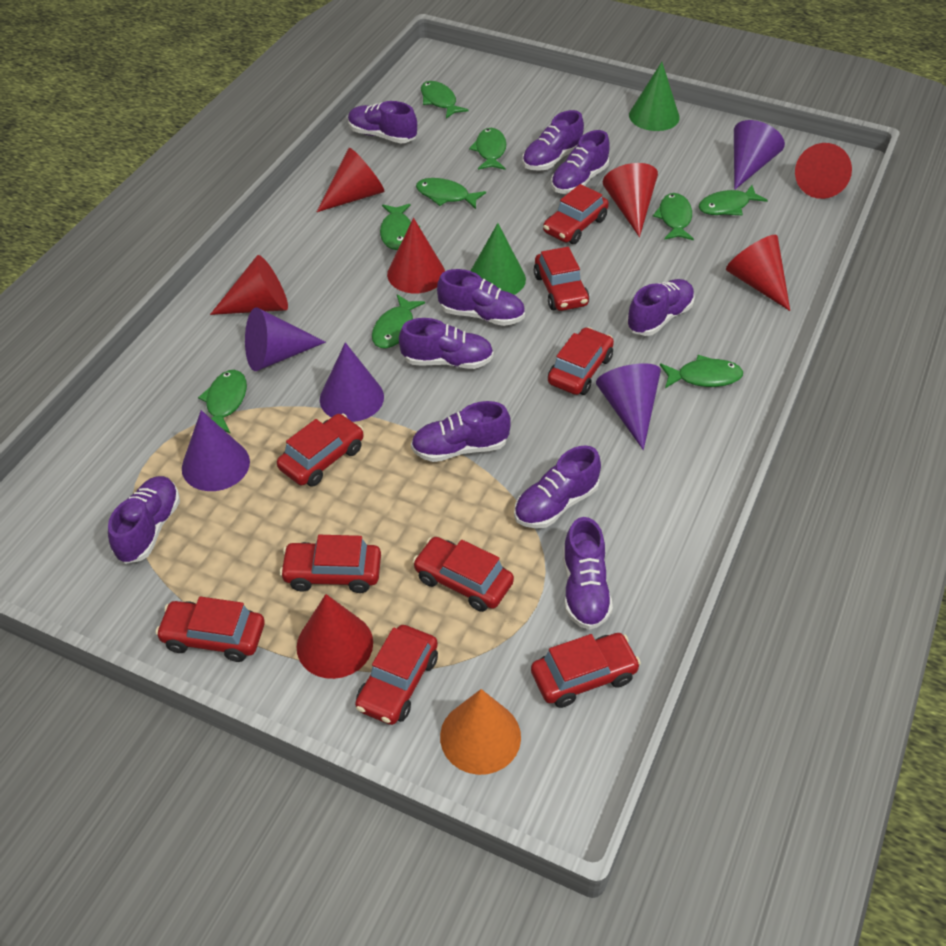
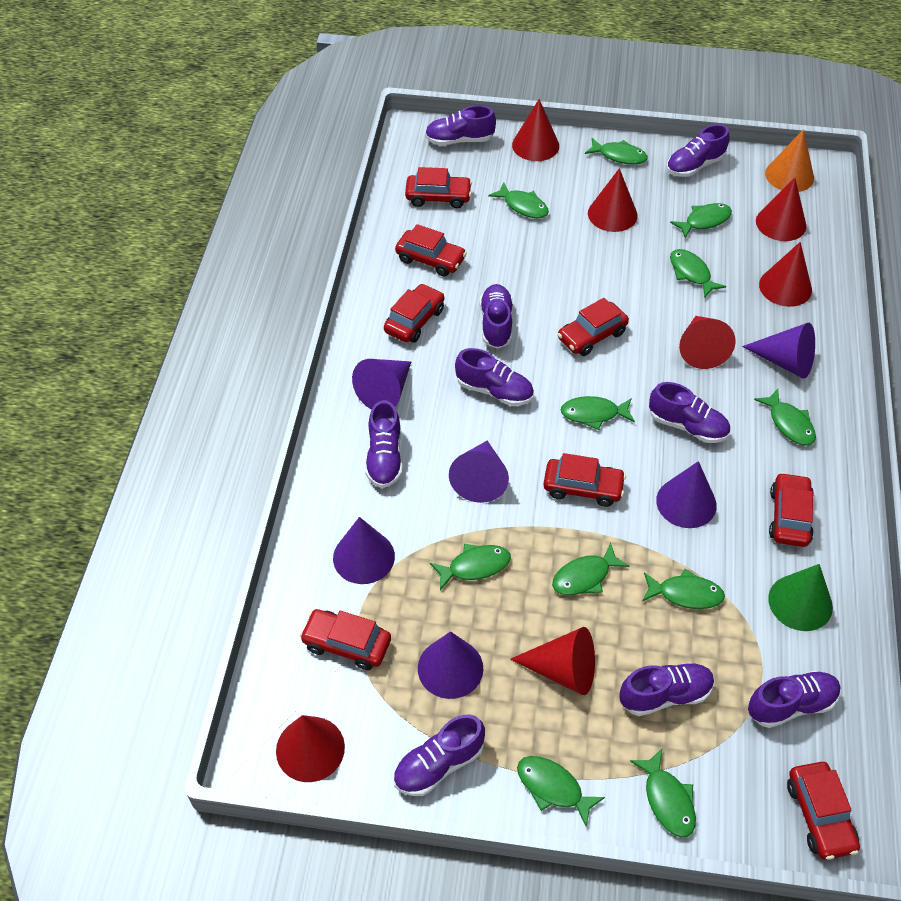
green cone: [471,223,526,295] [629,62,680,131] = 2 -> [768,564,833,631] = 1
green fish: [198,370,247,434] [372,294,425,349] [380,204,420,250] [416,178,486,209] [421,81,469,118] [469,128,506,170] [653,193,694,240] [660,355,743,388] [698,185,768,216] = 9 -> [430,544,511,590] [488,182,549,218] [517,756,605,827] [552,543,629,595] [560,396,635,430] [585,138,648,165] [630,749,696,837] [642,569,725,609] [670,203,732,238] [670,249,726,298] [754,389,816,446] = 11
purple cone: [182,410,250,491] [245,307,326,371] [320,342,384,422] [596,363,661,450] [734,120,785,190] = 5 -> [333,517,395,584] [352,359,411,409] [418,631,483,699] [449,441,509,503] [656,461,717,528] [742,323,815,379] = 6
purple shoe: [108,476,180,564] [348,101,417,143] [399,318,494,369] [411,401,511,462] [437,269,525,326] [514,445,601,529] [522,110,584,171] [551,130,610,194] [563,517,613,630] [627,279,695,336] = 10 -> [365,400,403,488] [393,715,485,796] [425,105,496,145] [455,348,534,406] [480,284,513,349] [619,662,714,716] [649,382,730,443] [666,124,730,177] [748,671,841,728] = 9
red car: [155,596,265,662] [277,414,364,487] [280,535,381,593] [355,625,438,725] [413,537,514,612] [531,633,641,708] [534,247,589,311] [543,184,609,244] [548,327,614,395] = 9 -> [300,609,391,670] [384,283,444,343] [395,224,467,276] [405,167,472,208] [543,453,626,507] [557,298,629,356] [769,472,814,547] [787,762,860,860] = 8

